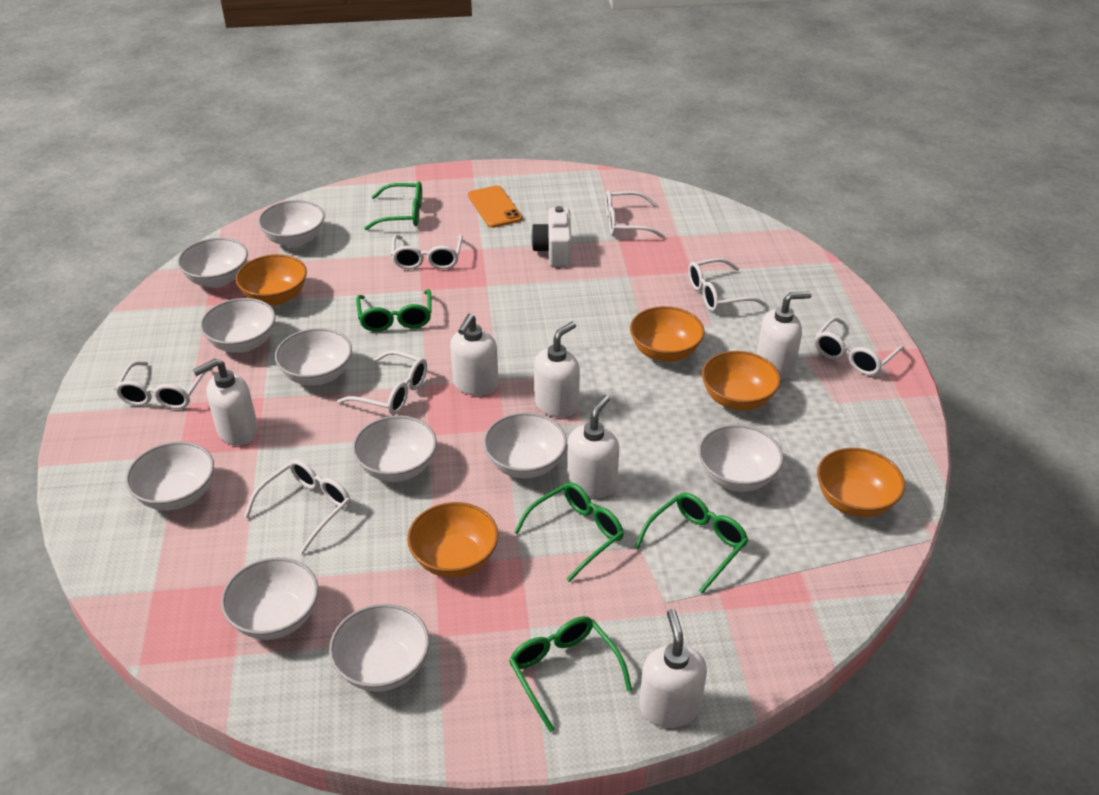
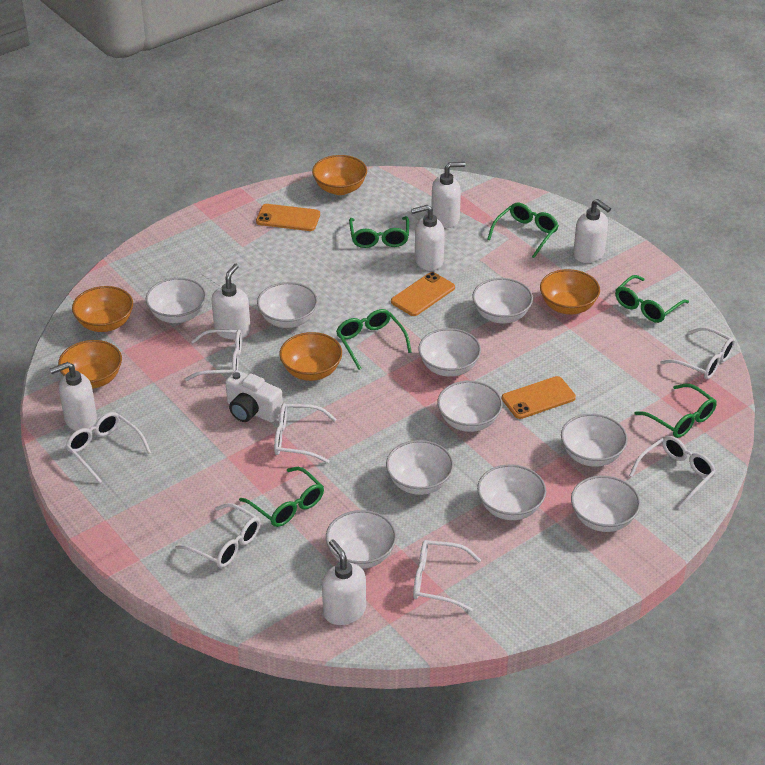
green glasses: [356,289,432,332] [364,181,422,230] [509,616,632,732] [514,482,624,582] [634,493,748,594] = 5 -> [239,467,324,527] [336,309,412,370] [349,216,409,248] [487,203,559,258] [615,275,689,323] [635,383,717,438] = 6
orange phone: [468,186,523,228] = 1 -> [256,204,320,231] [391,272,455,316] [502,376,576,419] = 3

